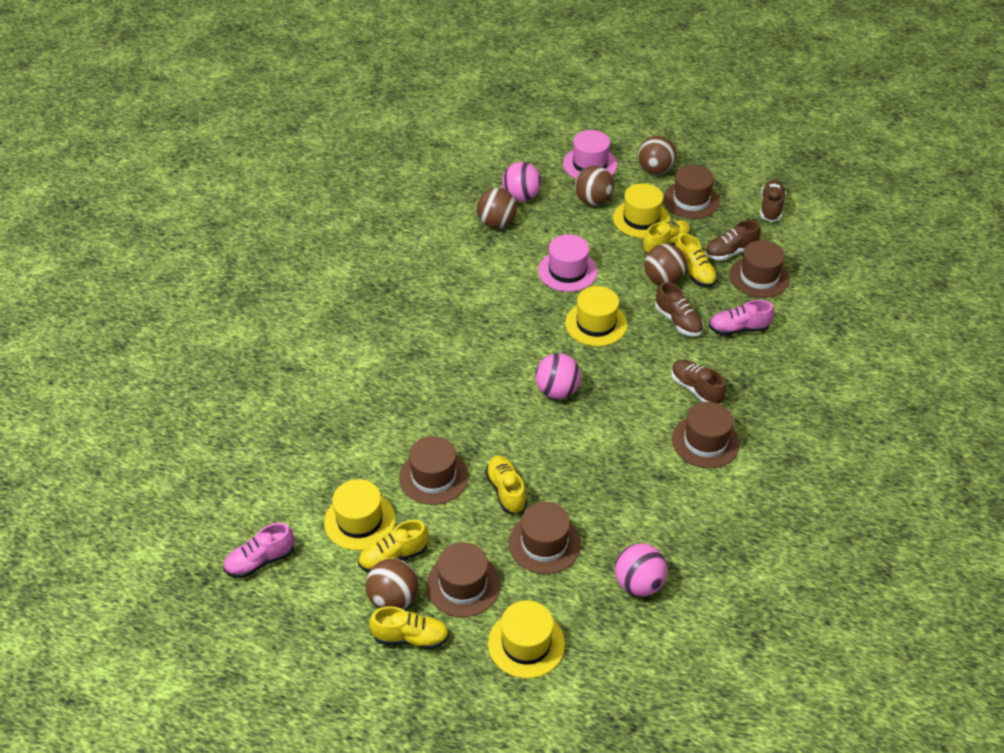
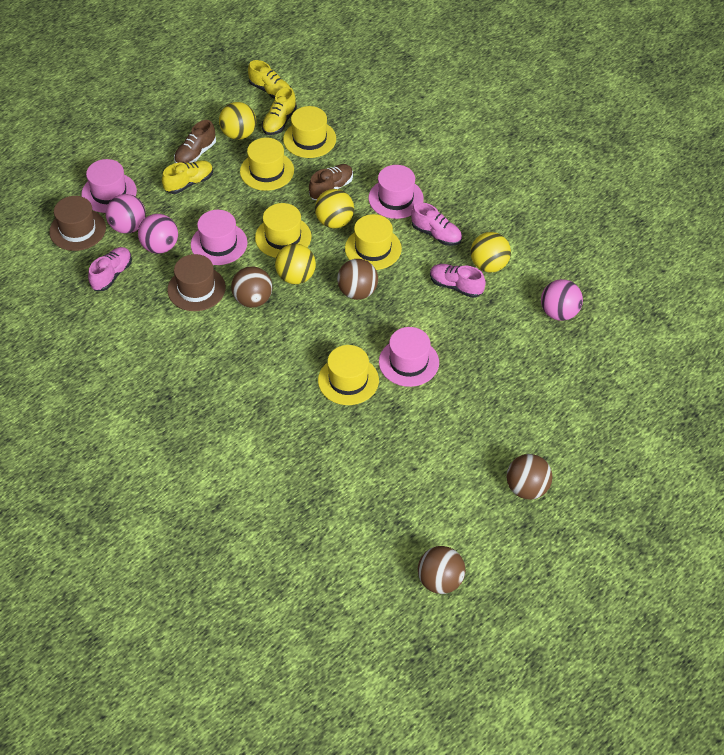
brown ball: [365,558,418,609] [477,188,517,228] [575,166,614,206] [638,136,677,175] [644,244,687,285] = 5 -> [231,266,272,308] [337,259,378,300] [418,546,465,594] [507,454,552,499] = 4
brown hat: [399,436,469,505] [426,542,501,617] [509,502,581,574] [663,165,720,219] [672,402,740,468] [729,240,790,298] = 6 -> [49,196,106,251] [167,254,226,311] = 2
brown shoe: [655,282,704,336] [671,360,726,404] [705,220,761,261] [760,180,786,222] = 4 -> [174,120,216,163] [309,164,353,200] = 2
pink hat: [538,234,598,292] [563,130,618,179] = 2 -> [81,159,137,213] [191,210,247,265] [368,165,424,219] [379,327,439,387] = 4
pink shoe: [223,523,295,578] [709,300,774,335] = 2 -> [88,247,132,291] [411,203,462,246] [430,264,486,298] = 3
yellow ball: none = 0 -> [219,102,256,140] [275,244,316,284] [315,189,354,228] [471,232,511,272] = 4
yellow hat: [324,479,396,550] [488,600,565,679] [565,286,627,346] [613,183,670,238] = 4 -> [240,138,294,191] [255,203,311,258] [283,106,336,158] [318,345,379,405] [345,214,402,270] = 5
yellow shoe: [358,520,429,572] [369,606,449,649] [485,456,527,514] [643,220,691,254] [675,234,717,287] = 5 -> [162,160,213,194] [248,60,291,99] [262,87,297,135] = 3

